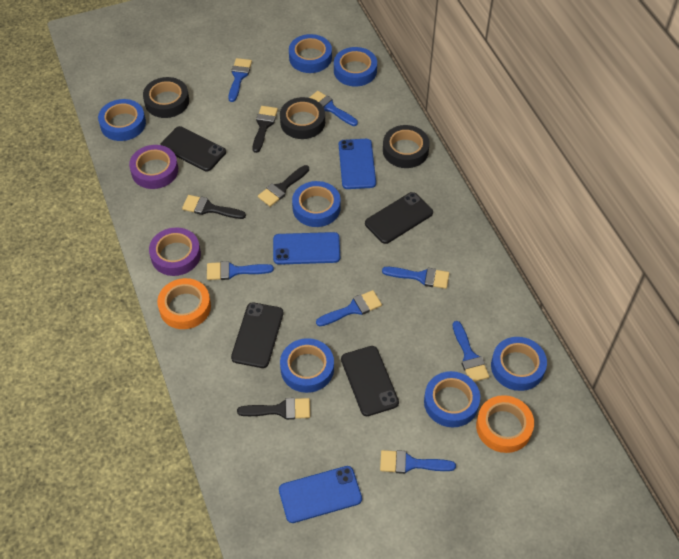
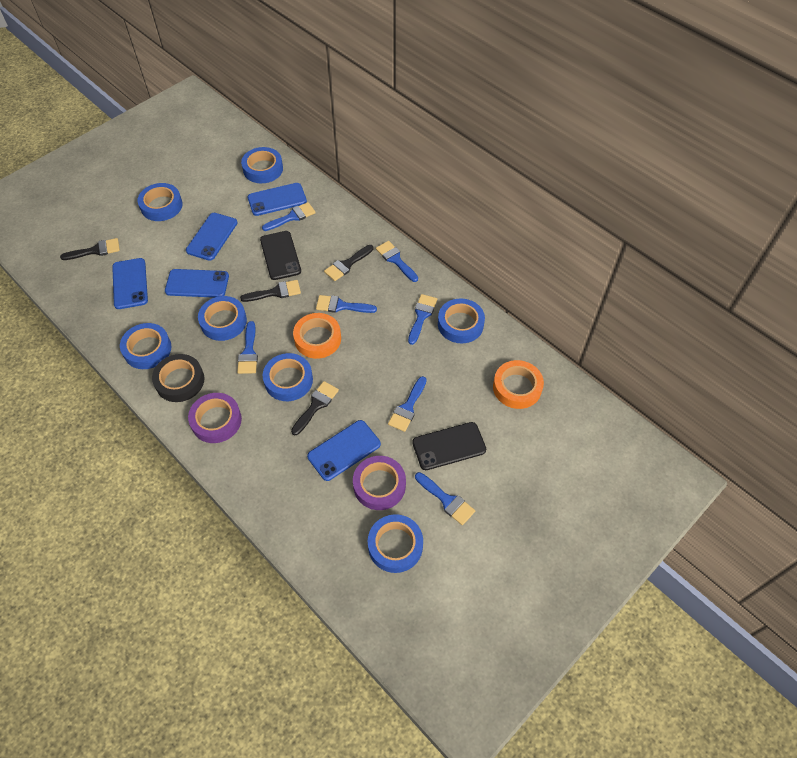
black phone: [160,126,226,171] [231,302,283,368] [341,346,399,416] [365,192,433,244] = 4 -> [260,231,301,280] [412,422,486,470] = 2
black tape: [143,77,189,118] [280,97,325,139] [383,125,430,168] = 3 -> [152,354,204,402] = 1
blue phone: [273,232,340,265] [279,466,362,523] [339,139,376,189] = 3 -> [112,258,148,309] [165,269,229,298] [186,213,238,261] [247,183,307,216] [307,420,381,481] = 5

